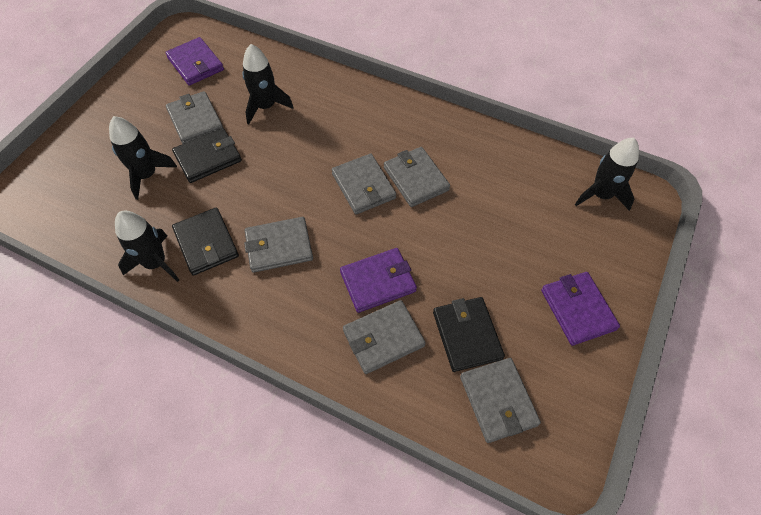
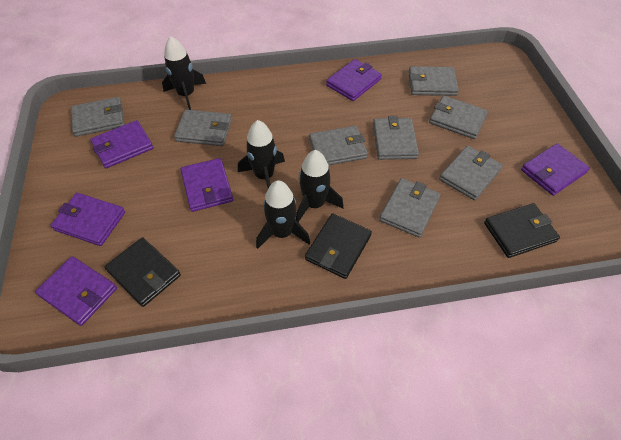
grey wallet: [166,91,223,144] [244,217,313,273] [332,154,396,214] [343,300,426,374] [384,147,450,207] [460,358,541,443] = 6 -> [71,97,125,137] [174,109,232,146] [309,126,368,165] [373,116,419,160] [379,178,441,238] [408,66,459,96] [429,96,488,139] [439,146,503,200] = 8
purple wallet: [165,37,224,86] [340,248,417,313] [541,272,620,346] = 3 -> [35,256,117,326] [50,193,125,246] [90,120,153,168] [181,158,233,212] [326,59,382,101] [521,143,590,196] = 6

